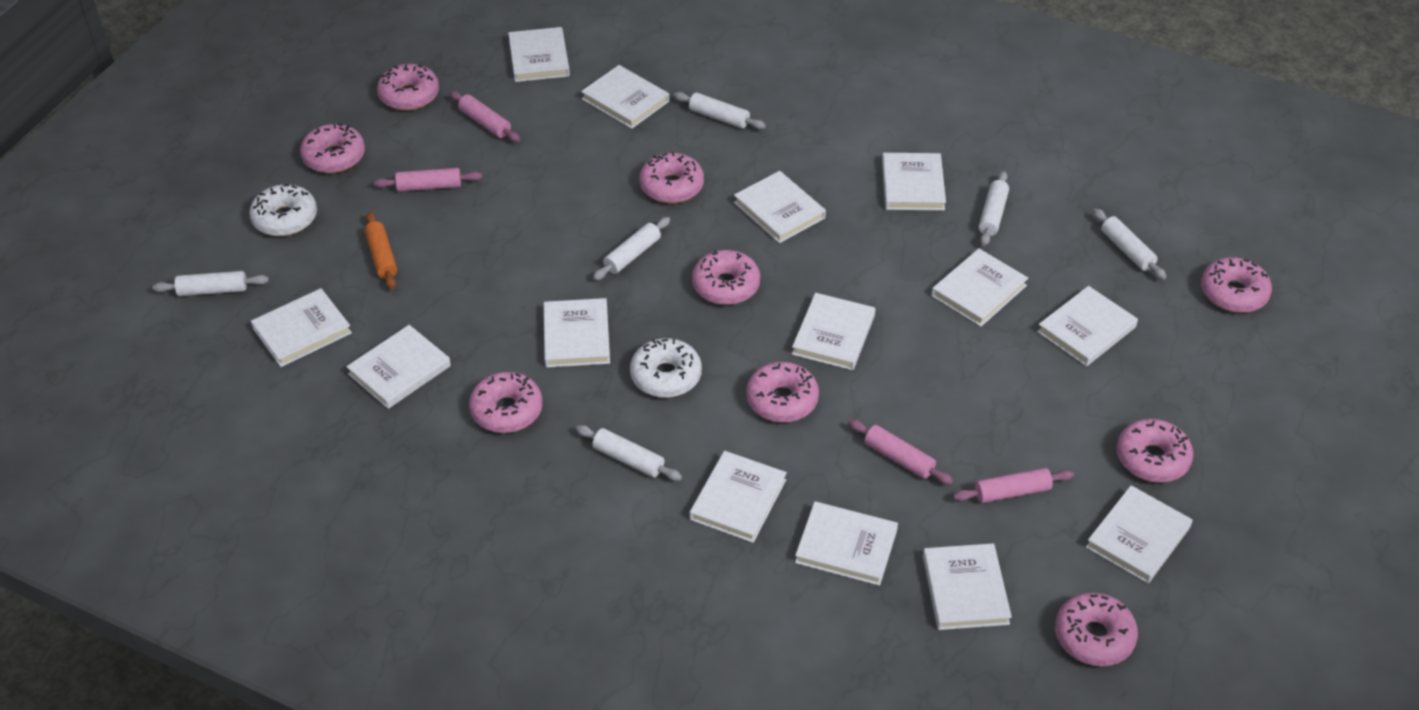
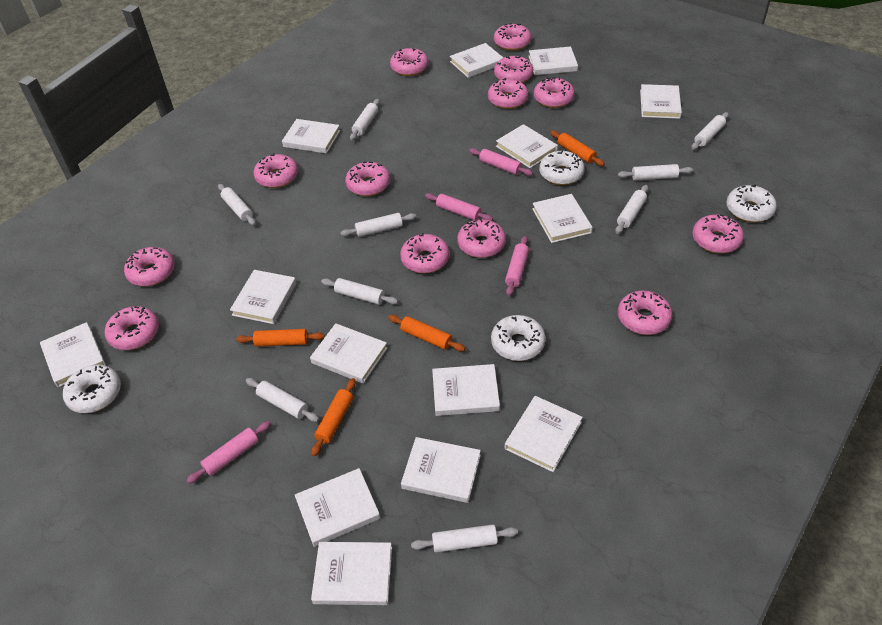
orange rolling pin: [365,212,397,289] = 1 -> [236,329,325,347] [311,378,356,456] [388,315,465,351] [550,130,605,166] = 4
pink donut: [300,123,365,173] [377,64,439,111] [469,372,543,433] [639,152,704,203] [692,250,760,305] [746,362,819,423] [1055,592,1138,666] [1116,419,1193,483] [1201,257,1272,313] = 9 -> [105,306,159,350] [124,247,175,286] [254,153,298,188] [345,162,390,196] [390,48,428,76] [400,233,449,273] [457,219,506,258] [488,78,528,109] [494,23,531,51] [494,56,533,83] [534,77,575,108] [618,291,672,335] [692,214,744,253] = 13
white donut: [249,184,317,236] [630,338,702,398] = 2 -> [63,364,121,413] [491,315,546,361] [539,151,585,185] [726,184,777,222] = 4
white rolling pin: [153,271,269,296] [576,425,682,481] [593,217,670,280] [674,92,766,129] [979,171,1009,246] [1093,208,1167,280] = 6 -> [218,184,256,225] [246,378,319,422] [321,278,398,305] [340,213,416,237] [350,99,380,140] [411,524,518,553] [615,185,648,234] [618,164,693,181] [691,112,729,150] = 9

